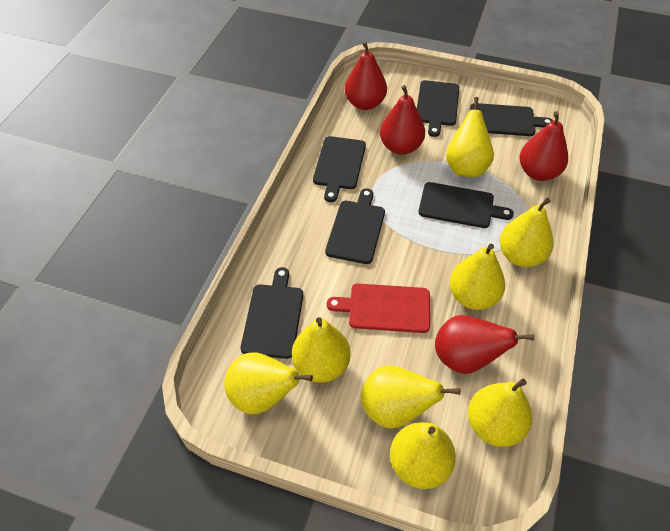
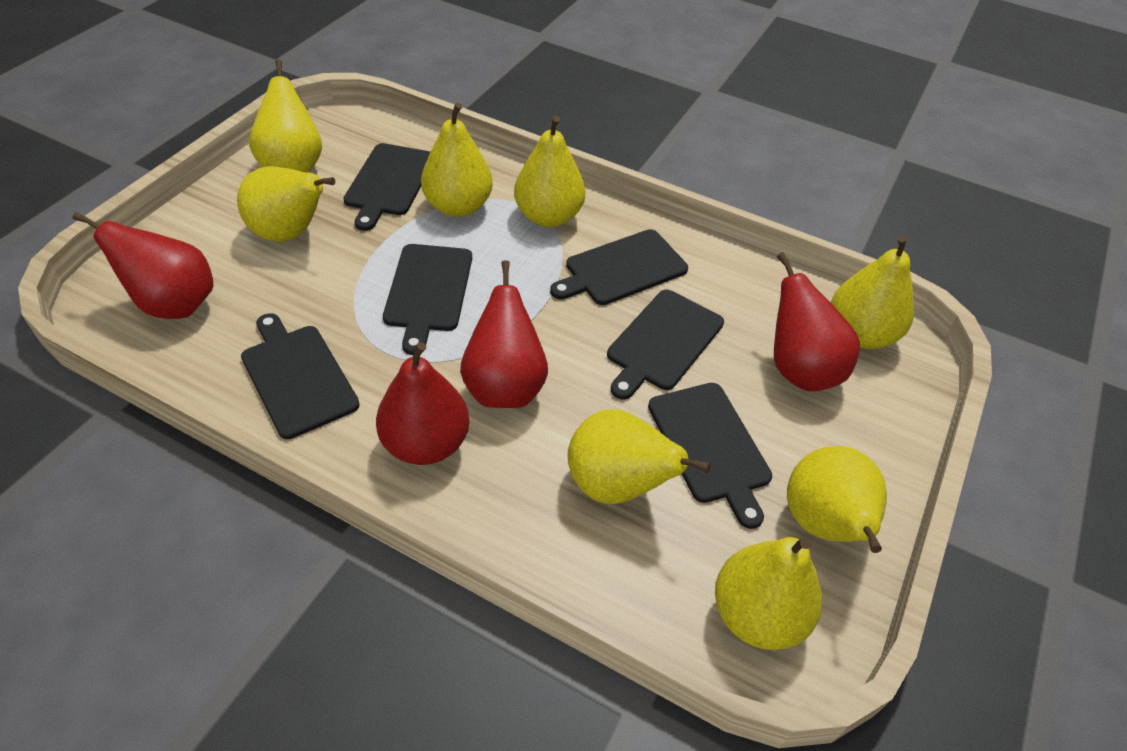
red cutting board: [327,284,430,333] = 1 -> none = 0

